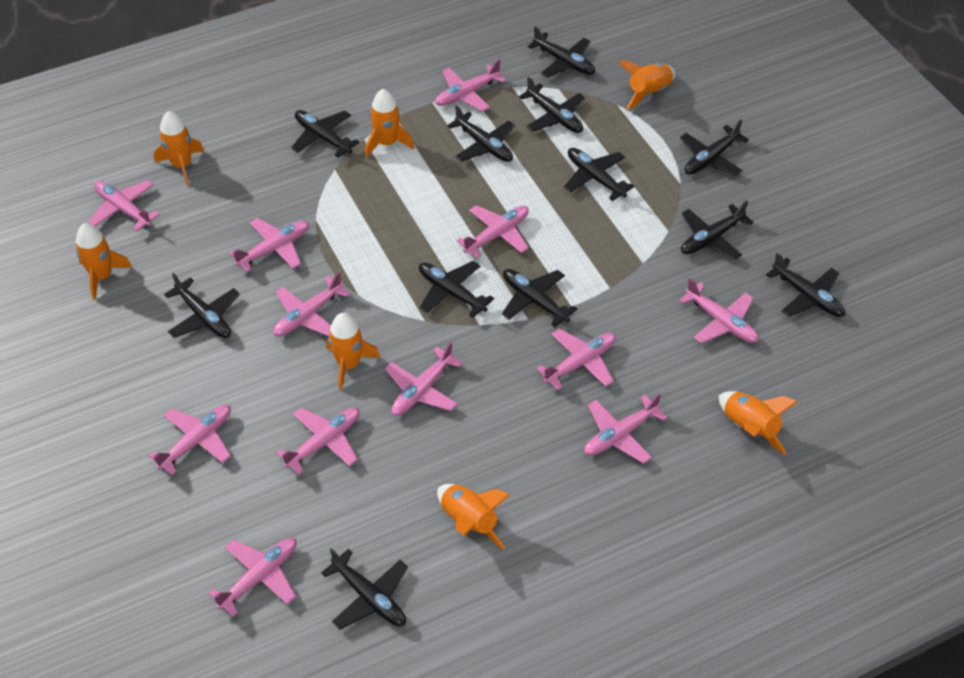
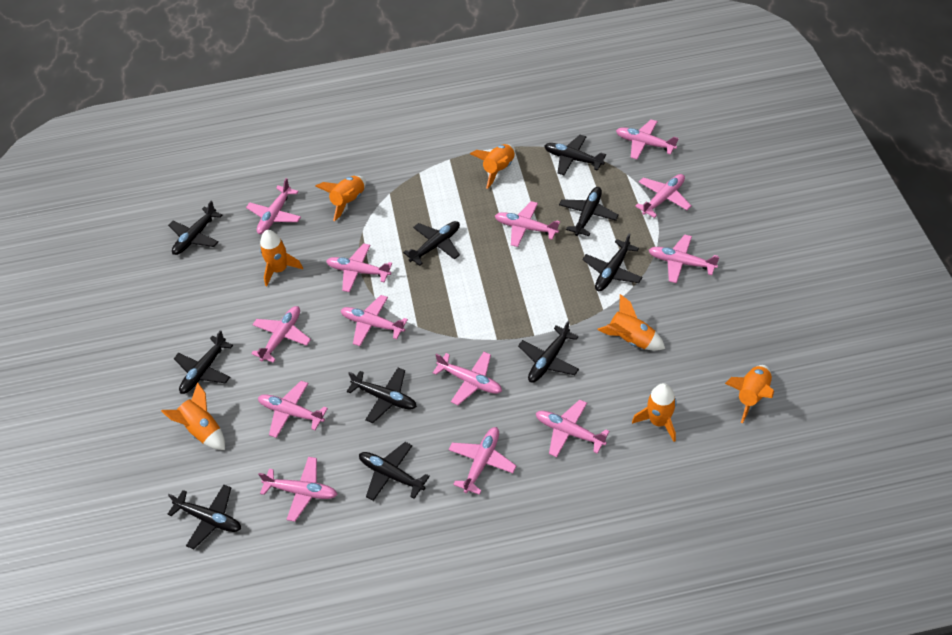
black plane: [164,273,240,338] [291,110,360,158] [321,548,408,629] [419,261,494,318] [447,105,515,162] [502,269,577,327] [519,77,585,133] [527,26,595,78] [564,148,635,201] [680,119,749,176] [681,200,754,260] [766,253,845,317] = 12 -> [167,485,241,549] [168,201,222,255] [174,330,233,394] [347,368,417,423] [359,442,430,501] [403,221,460,266] [518,321,579,383] [544,135,606,175] [559,187,619,236] [582,233,643,291] = 10
pink plane: [88,180,160,232] [148,405,231,475] [208,537,296,617] [230,218,309,272] [273,272,350,337] [276,407,360,475] [385,342,463,416] [435,59,506,111] [456,205,529,259] [536,328,616,390] [584,393,667,464] [679,278,758,344] = 12 -> [246,178,301,234] [251,306,311,363] [258,381,328,438] [258,457,337,522] [326,243,392,292] [341,295,408,346] [433,352,502,405] [448,427,516,495] [495,201,560,247] [536,400,609,457] [616,119,678,160] [635,174,692,218] [649,234,719,283] = 13

